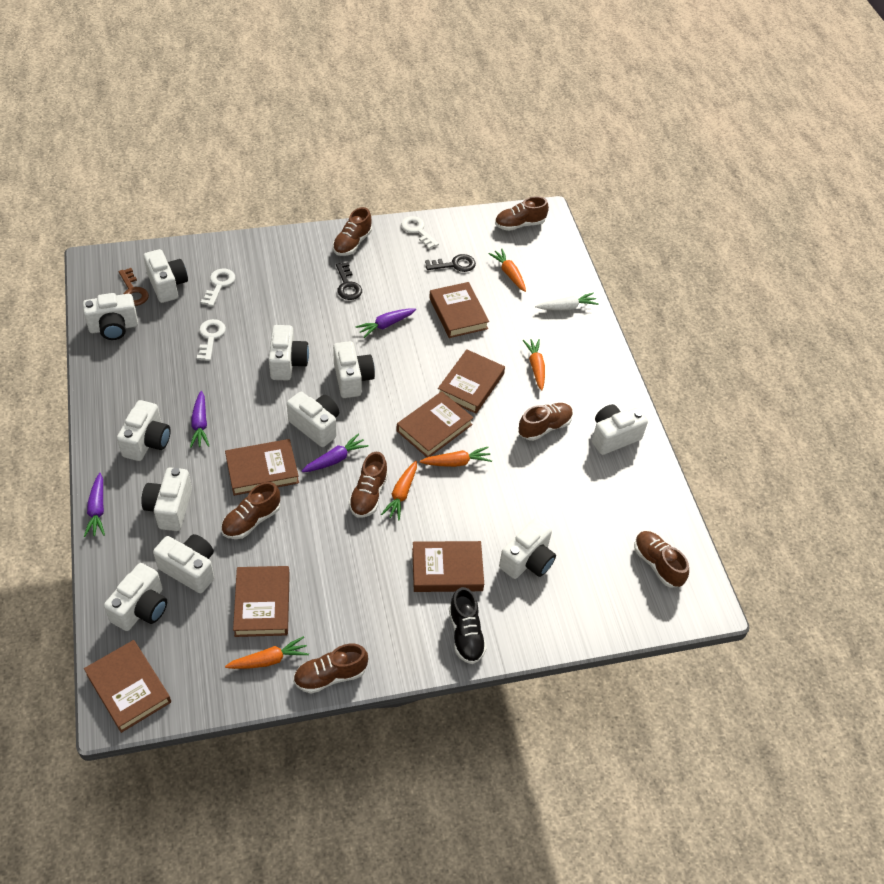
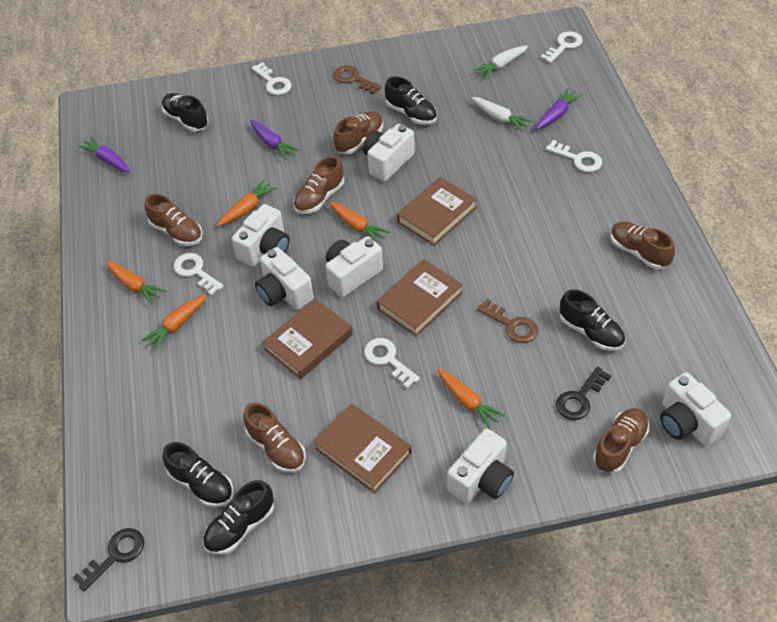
black shoe: [449,587,487,664] = 1 -> [162,93,209,132] [163,442,233,507] [203,480,274,555] [385,76,437,125] [560,290,625,351] = 5
brown book: [84,640,171,733] [225,439,299,496] [233,566,290,637] [397,392,473,457] [412,541,484,592] [429,282,489,338] [438,349,505,414] = 7 -> [263,298,353,379] [314,403,412,494] [377,259,463,336] [397,177,477,246] = 4
brown key: [119,268,149,306] = 1 -> [334,65,382,95] [477,299,538,343] = 2
brown shoe: [221,482,280,539] [293,644,368,694] [333,207,372,256] [349,452,388,518] [495,196,549,231] [519,403,573,441] [634,531,689,588] = 7 -> [144,194,203,246] [243,403,306,473] [293,156,344,214] [333,111,383,154] [593,408,649,473] [610,221,675,269] = 6
purple carrot: [84,473,105,537] [190,391,209,448] [302,434,369,472] [355,308,416,338] = 4 -> [78,136,130,173] [250,120,300,160] [536,88,583,130] = 3
white camera: [83,293,138,340] [104,563,167,631] [117,400,170,461] [141,468,192,531] [144,249,188,303] [153,534,214,593] [269,325,309,381] [287,392,339,447] [333,341,375,398] [499,518,556,579] [592,404,648,455] = 11 -> [232,204,290,267] [255,247,314,310] [326,236,383,297] [363,124,415,182] [447,428,514,504] [660,372,731,446] = 6
white carrot: [535,293,599,310] = 1 -> [472,97,532,132] [474,45,528,79] = 2
white key: [197,319,226,361] [201,268,235,306] [401,216,439,249] = 3 -> [174,253,224,296] [252,62,292,95] [364,338,420,388] [540,31,583,63] [546,140,602,172] = 5

